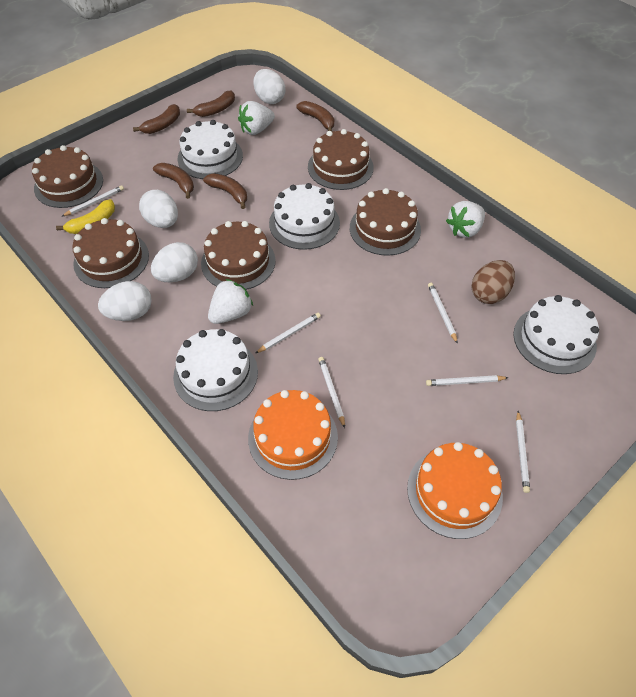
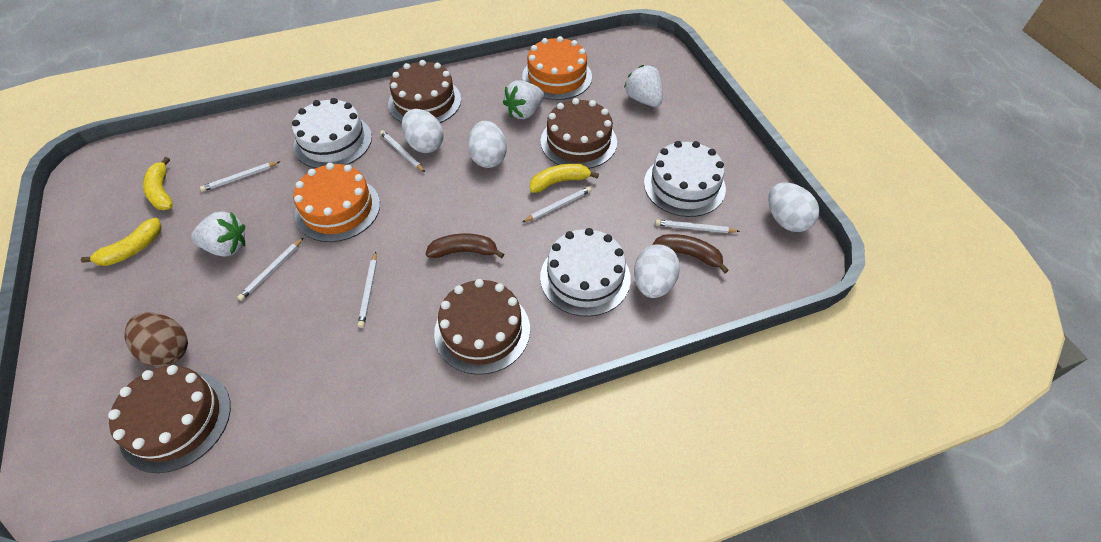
brown banana: [133,104,180,134] [153,163,194,199] [187,91,235,117] [203,173,247,209] [296,101,334,131] = 5 -> [426,233,504,258] [652,234,729,273] = 2
brown cake: [32,145,103,208] [72,218,149,288] [201,221,276,290] [308,129,374,190] [350,188,421,256] = 5 -> [108,365,231,473] [388,60,461,123] [434,279,530,375] [541,98,617,169] = 4
white cake: [173,329,258,411] [178,120,243,179] [269,183,340,250] [513,295,599,374] = 4 -> [292,98,372,168] [540,228,631,317] [644,141,726,217] = 3
yellow banana: [56,199,115,234] = 1 -> [81,218,162,266] [143,157,173,210] [530,163,599,193] = 3

